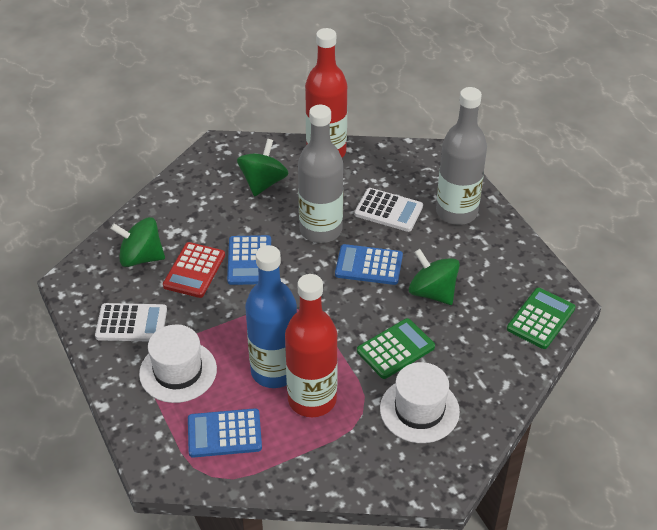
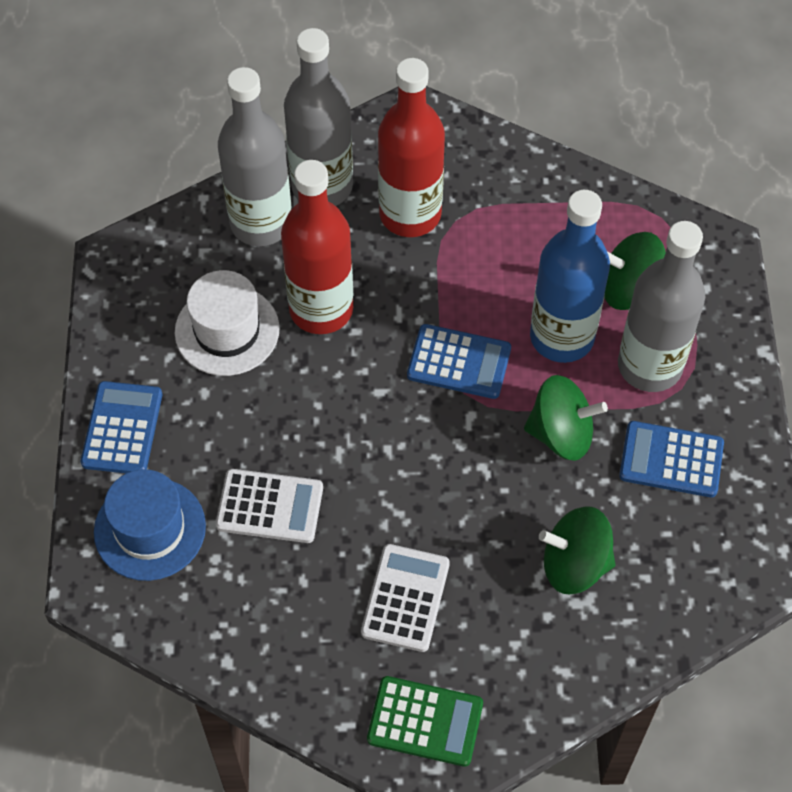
blue hat: none = 0 -> [94,469,206,581] = 1
green calculator: [357,318,435,379] [507,288,575,349] = 2 -> [367,676,483,767] = 1
grey bottle: [298,105,343,243] [436,87,487,225] = 2 -> [218,67,291,246] [284,28,353,206] [618,221,705,392] = 3
red calculator: [163,242,225,298] = 1 -> none = 0
white hat: [139,325,217,403] [380,362,460,443] = 2 -> [175,270,280,376] = 1

